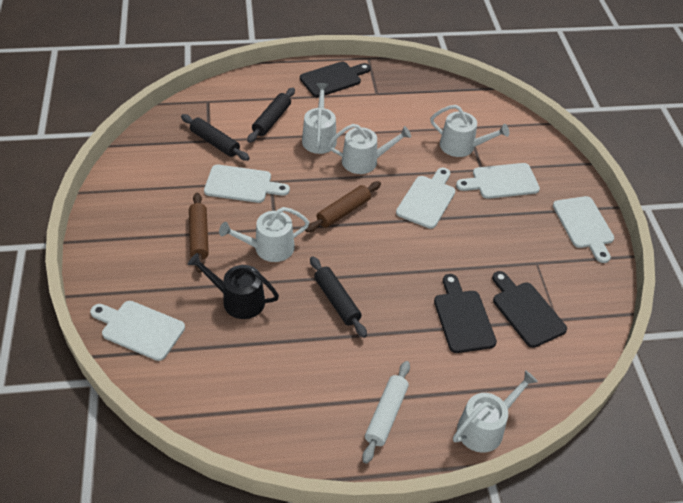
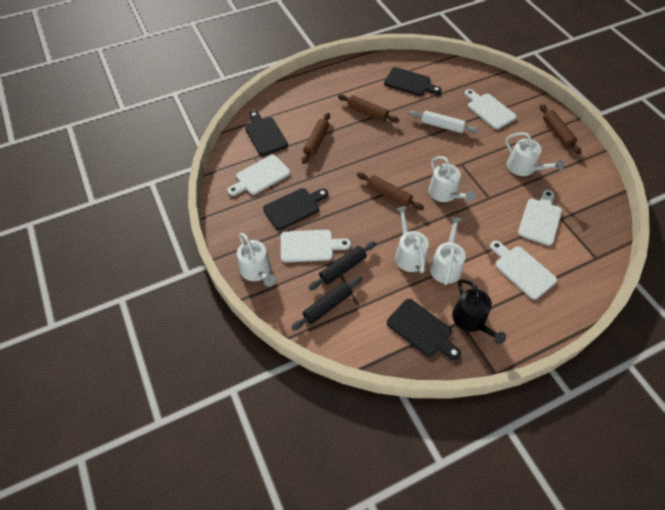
black cutting board: [300,62,371,97] [434,274,497,353] [492,271,567,348] = 3 -> [245,111,288,156] [263,188,328,230] [384,67,442,96] [387,299,461,360] = 4
black rolling pin: [181,114,250,161] [247,88,295,143] [310,256,367,338] = 3 -> [292,276,362,330] [308,241,376,290] = 2
brown rolling pin: [189,192,209,273] [305,181,381,232] = 2 -> [302,113,330,164] [338,94,399,123] [357,172,424,210] [540,104,581,154] = 4

